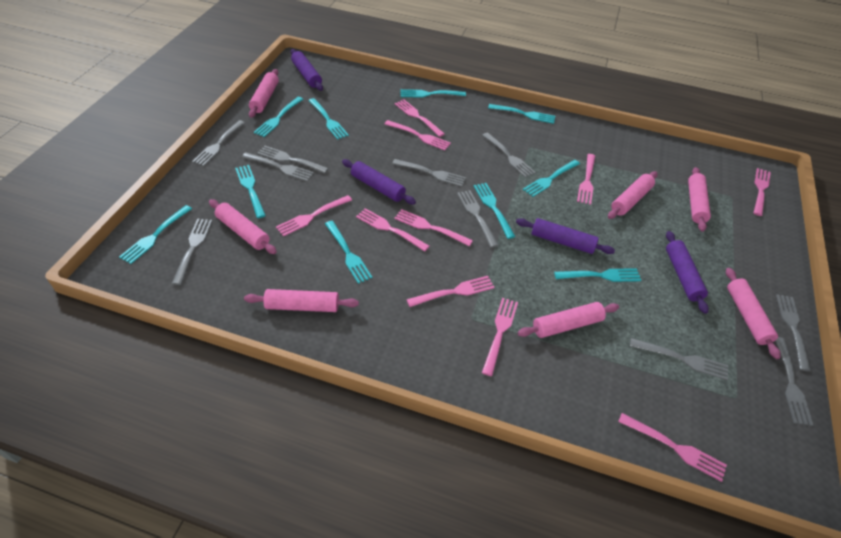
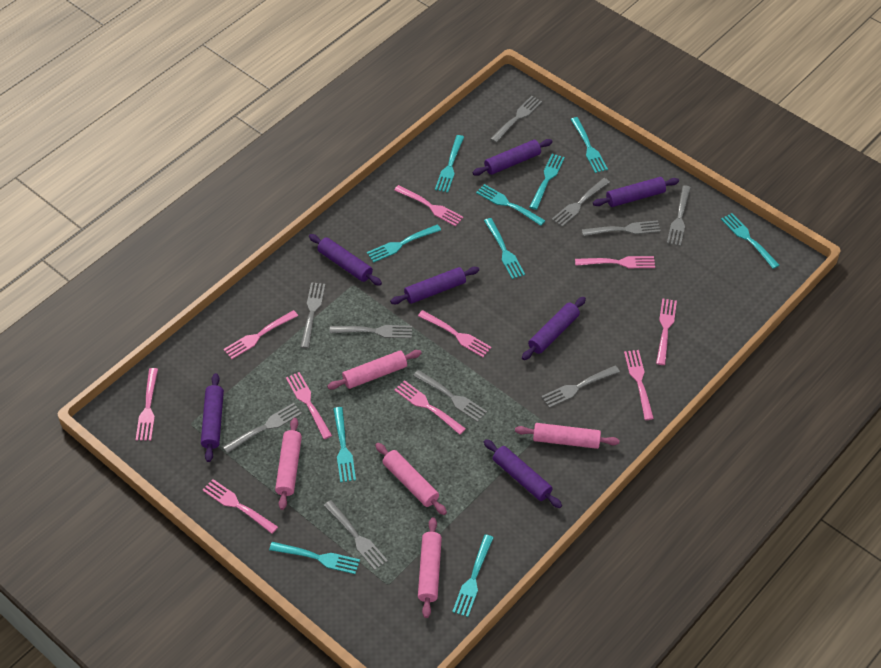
pink rolling pin: [209,199,277,254] [244,289,359,312] [249,69,279,118] [517,302,619,338] [608,171,657,219] [688,167,711,232] [726,268,781,359] = 7 -> [275,418,302,510] [327,350,422,390] [375,443,447,515] [418,517,442,618] [515,423,619,449] = 5
purple rolling pin: [291,49,323,91] [342,159,416,204] [516,218,615,254] [666,231,709,314] = 4 -> [201,373,224,462] [309,234,382,286] [390,267,479,304] [472,139,553,176] [484,439,562,508] [522,297,586,360] [593,177,679,207] = 7

